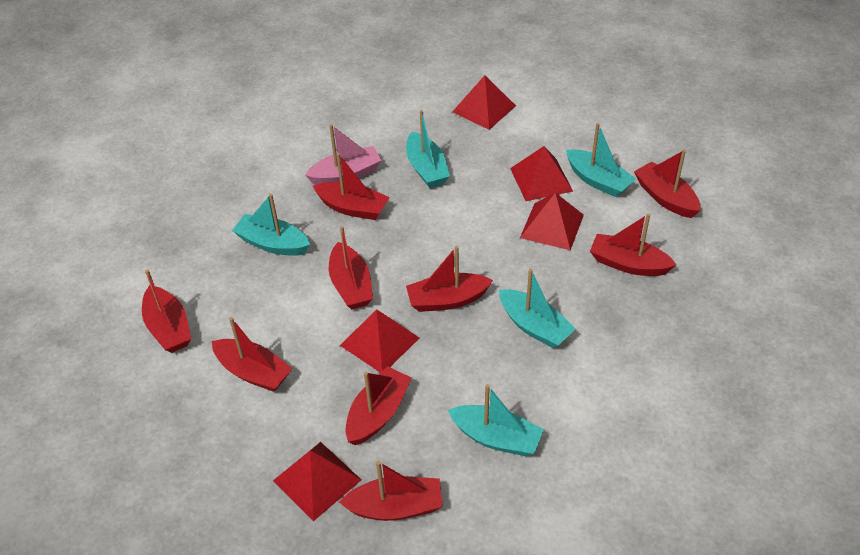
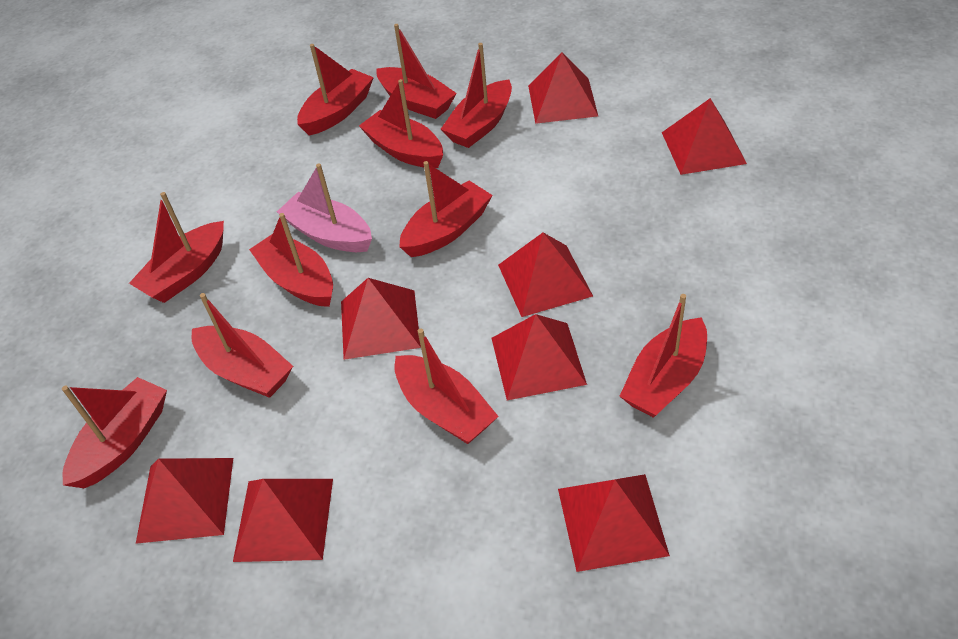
red boat: [142,269,191,353] [212,317,293,392] [313,153,389,220] [329,226,373,309] [339,461,443,521] [345,366,412,445] [406,246,493,312] [590,213,677,276] [634,149,700,218] = 9 -> [62,377,167,488] [129,192,224,303] [192,293,293,398] [249,213,333,307] [297,44,374,136] [359,79,443,168] [376,24,457,119] [394,328,498,444] [399,161,493,257] [441,43,512,148] [619,294,707,418] = 11
red pyramid: [273,442,361,521] [340,309,419,373] [452,75,516,130] [510,146,573,201] [520,193,584,250] = 5 -> [136,458,233,544] [233,479,333,562] [341,278,421,360] [492,314,587,400] [498,233,593,317] [528,53,598,124] [558,474,670,572] [662,98,747,175] = 8
turquoise boat: [232,194,310,256] [406,110,450,188] [448,384,544,456] [499,269,576,349] [566,123,636,197] = 5 -> none = 0

